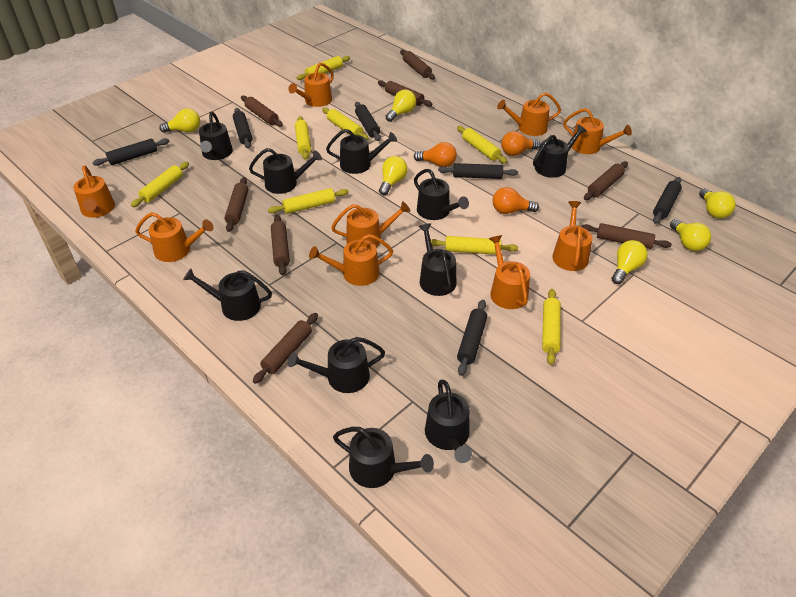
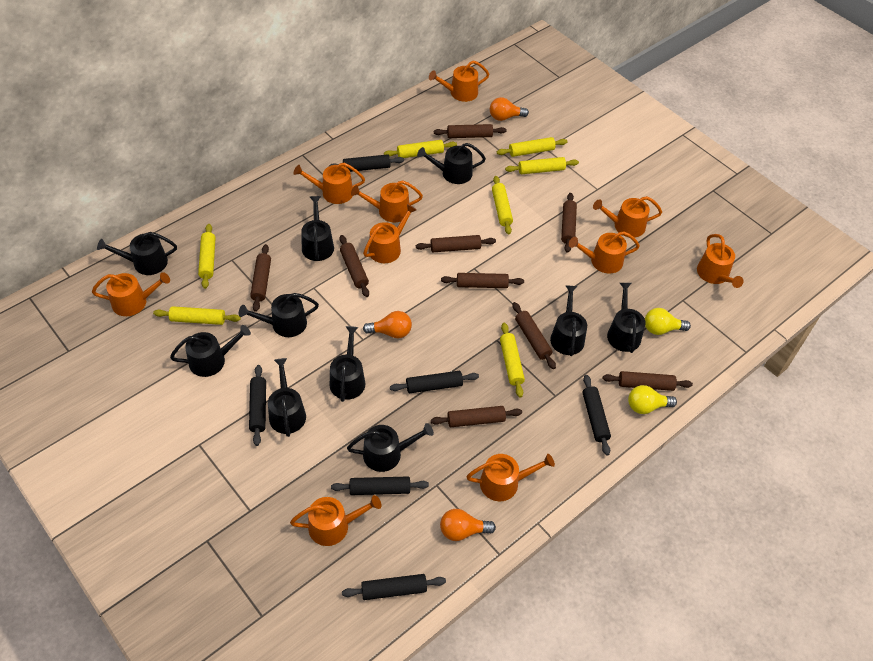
brown rolling pin: [224,177,248,232] [241,95,283,127] [253,313,318,384] [271,215,290,276] [378,80,432,107] [400,50,435,80] [581,223,672,249] [584,161,628,200] = 8 -> [250,244,271,312] [340,235,369,297] [416,235,496,252] [431,406,522,427] [434,124,507,138] [441,273,524,288] [512,302,556,369] [561,193,577,253] [603,371,693,391] = 9
orange watering can: [73,165,115,218] [135,212,214,262] [288,63,334,107] [309,234,393,286] [331,201,410,248] [489,235,530,309] [497,92,561,136] [552,201,593,271] [563,108,632,154] = 9 -> [92,273,170,316] [290,495,382,546] [294,163,365,204] [351,180,423,222] [363,204,417,263] [429,61,489,102] [466,454,555,501] [569,231,640,273] [593,196,662,238] [697,234,744,288] = 10
yellow light bulb: [159,109,200,133] [379,156,408,195] [385,90,416,122] [612,240,648,284] [670,219,711,251] [699,188,736,218] = 6 -> [628,385,677,414] [645,308,691,335] = 2
yellow rolling pin: [131,162,189,207] [268,188,349,214] [295,116,311,160] [297,56,350,80] [322,107,369,140] [431,236,518,255] [457,126,507,164] [542,289,561,365] = 8 -> [153,306,241,325] [198,224,215,289] [384,140,457,158] [492,176,513,235] [497,137,567,157] [500,323,525,397] [505,157,579,174] = 7

